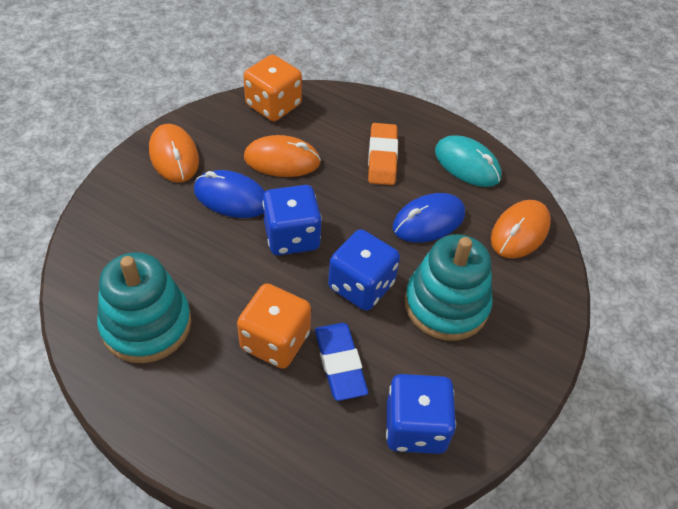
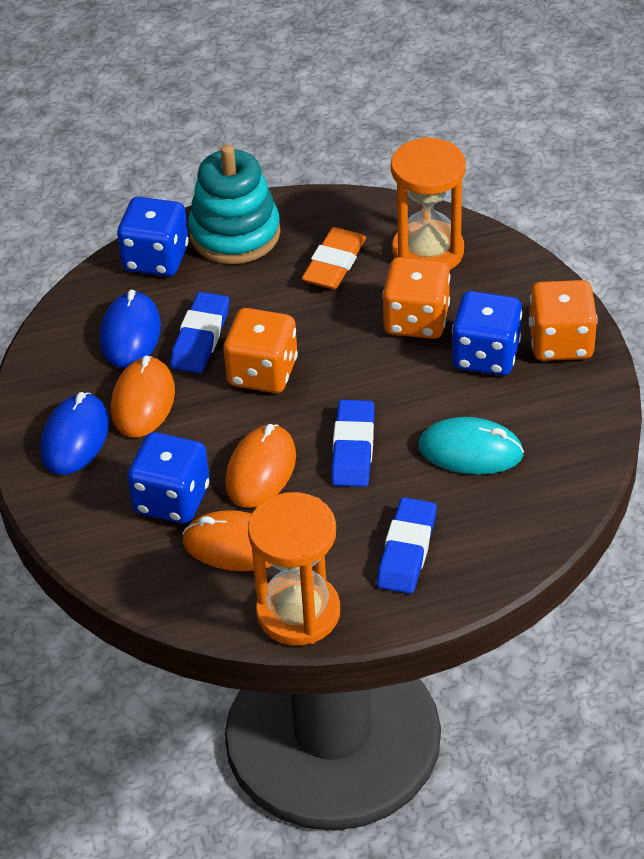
blue eraser: [315,323,368,401] = 1 -> [170,292,229,373] [331,400,375,487] [377,497,437,594] = 3
orange dice: [237,284,311,369] [244,55,302,121] = 2 -> [224,308,298,393] [382,257,450,339] [529,280,598,361] = 3
orange hourglass: none = 0 -> [248,492,340,645] [391,137,466,270] = 2
turquoise stacking toy: [97,252,191,363] [405,234,492,341] = 2 -> [188,145,280,264] = 1

